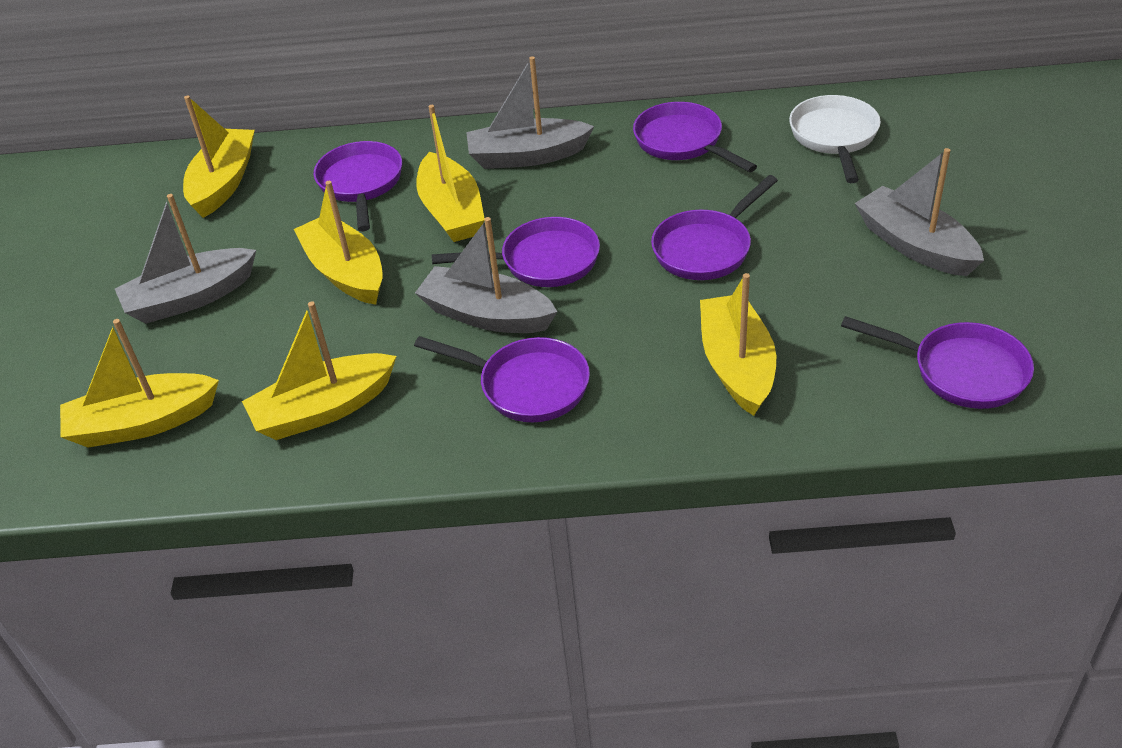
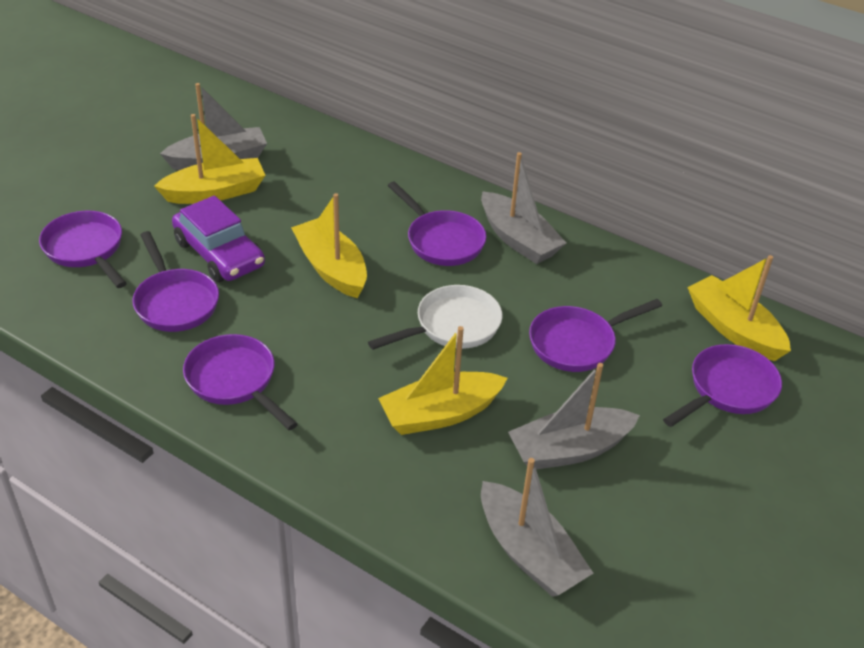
purple car: none = 0 -> [172,195,265,282] = 1
yellow boat: [60,319,219,447] [183,95,255,218] [242,301,397,440] [294,181,383,305] [416,105,485,242] [700,273,776,416] = 6 -> [154,114,266,204] [291,193,367,298] [378,326,507,435] [687,255,791,361] = 4

